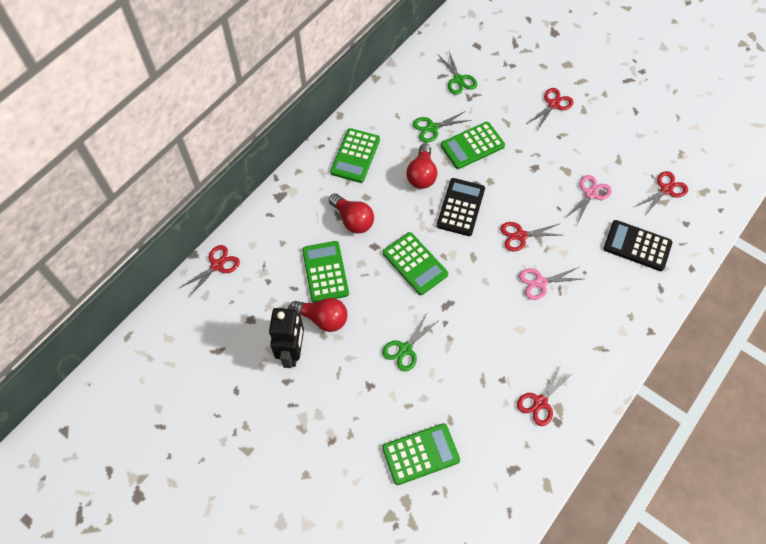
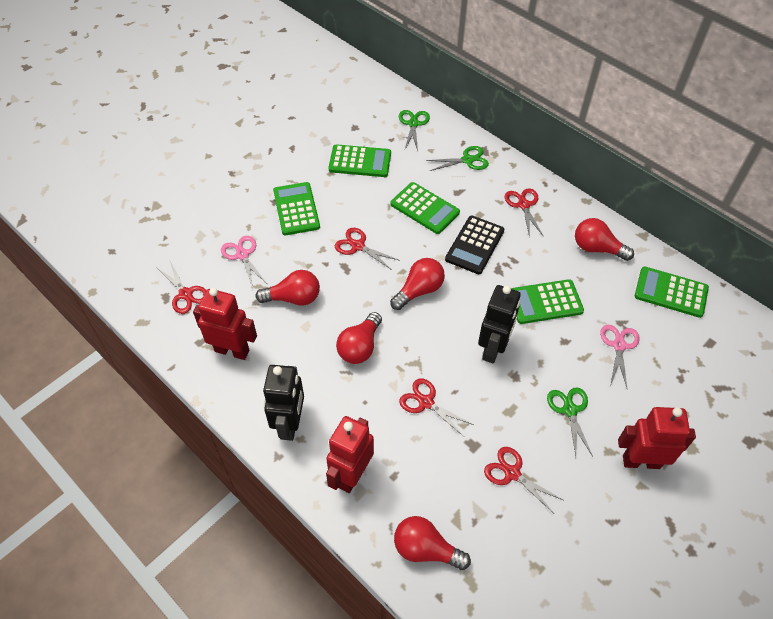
black calculator: [437,178,485,236] [604,220,672,271] = 2 -> [445,216,504,274] = 1
black robot: [269,305,304,368] = 1 -> [263,365,304,441] [478,285,521,364] = 2
red light bulb: [290,298,347,332] [329,193,374,233] [406,144,437,189] = 3 -> [256,270,320,306] [336,312,382,364] [390,258,445,310] [394,516,471,570] [575,218,634,261] = 5
red robot: none = 0 -> [193,288,257,360] [326,416,374,493] [618,407,696,469] = 3

